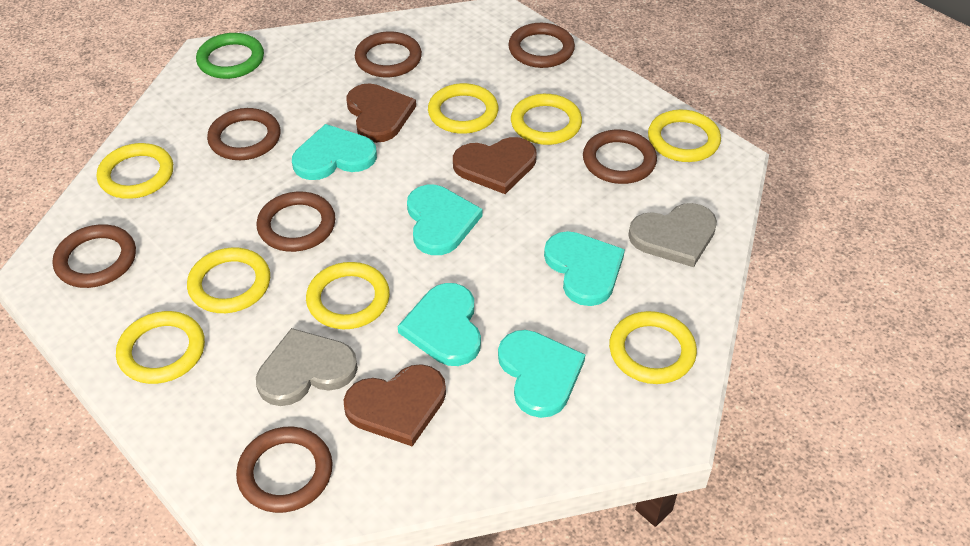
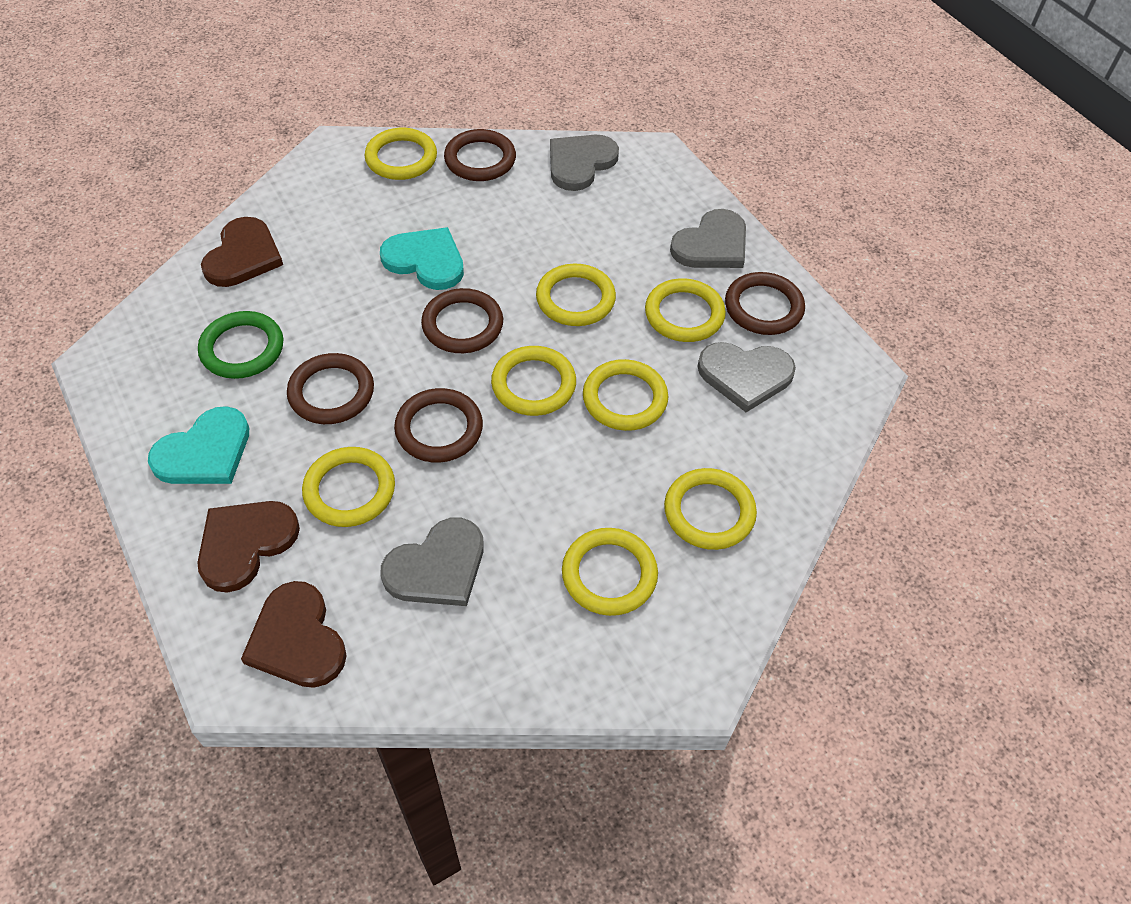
brown ring: [52,224,136,288] [207,108,280,160] [236,427,333,513] [256,192,336,252] [355,31,422,77] [508,23,575,68] [583,130,657,184] = 7 -> [287,353,374,424] [394,388,483,462] [421,288,503,353] [444,129,516,181] [725,272,805,335] = 5
grey heart: [256,328,358,406] [628,203,717,267] = 2 -> [380,518,484,606] [550,135,619,191] [670,209,746,268] [697,342,796,412] = 4
turquoise heart: [292,124,377,180] [398,283,481,366] [407,185,483,255] [498,330,585,418] [544,231,625,306] = 5 -> [148,406,249,484] [380,227,464,290] = 2

